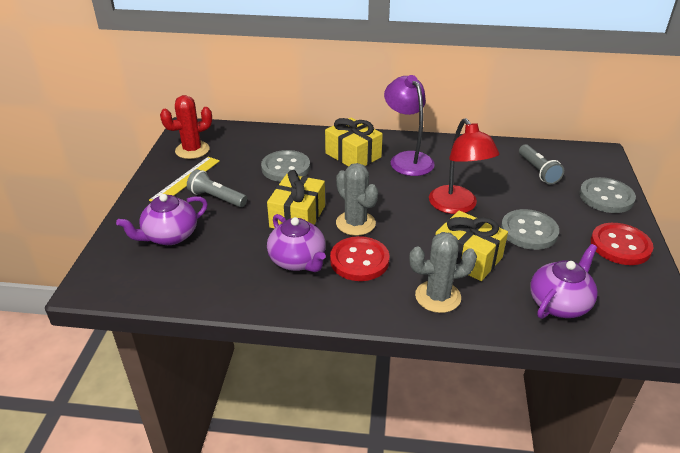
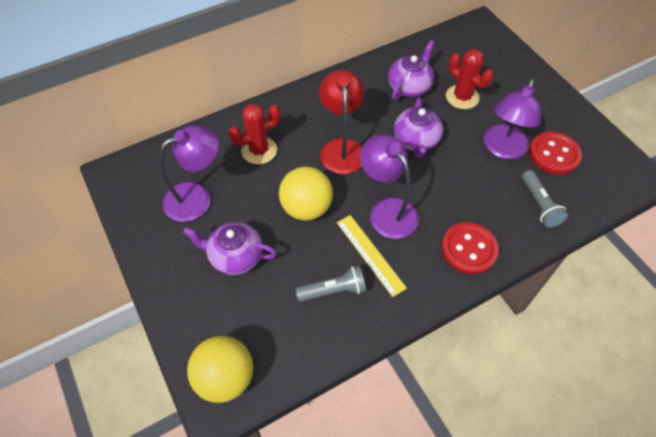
grey button: [261,150,310,182] [501,209,559,250] [579,177,636,213] = 3 -> none = 0
grey cactus: [336,163,378,236] [409,232,477,313] = 2 -> none = 0
purple lamp: [384,75,435,176] = 1 -> [159,125,219,222] [360,134,419,239] [484,79,541,159] = 3
red cactus: [160,95,212,159] = 1 -> [229,104,280,164] [446,49,494,109] = 2
yellow ball: none = 0 -> [187,336,253,403] [279,166,333,221] = 2
yellow gift: [267,170,325,229] [325,118,383,167] [435,211,508,281] = 3 -> none = 0

